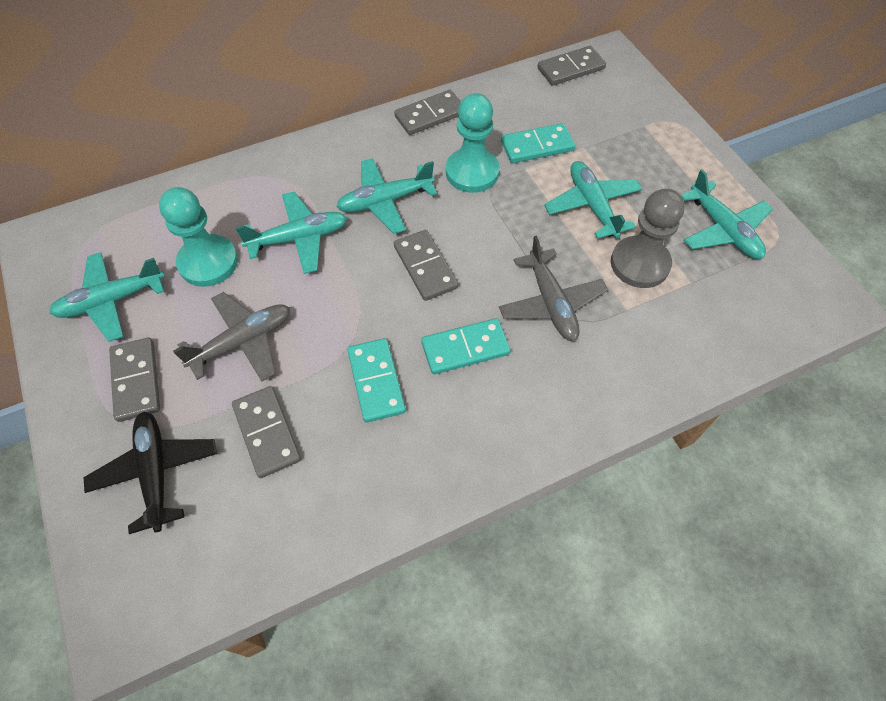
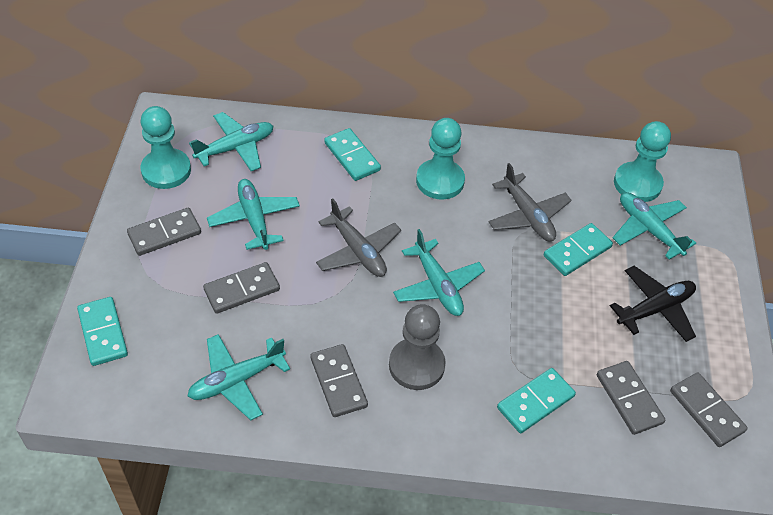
turquoise domino: [347,338,406,423] [421,318,511,374] [501,123,575,163] = 3 -> [77,297,128,366] [324,128,381,181] [497,368,576,433] [544,223,613,276] = 4
turquoise pawn: [159,187,238,287] [446,93,500,193] = 2 -> [141,106,191,189] [416,118,465,200] [614,121,671,202] = 3

